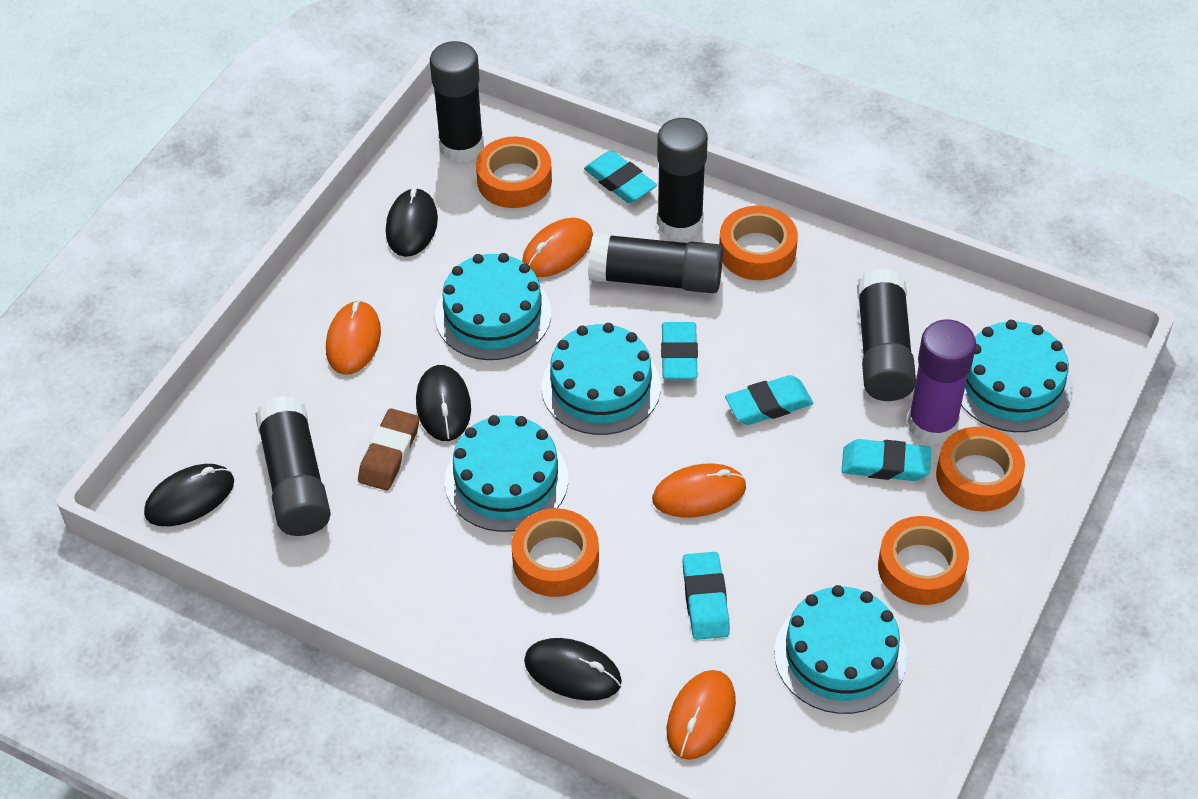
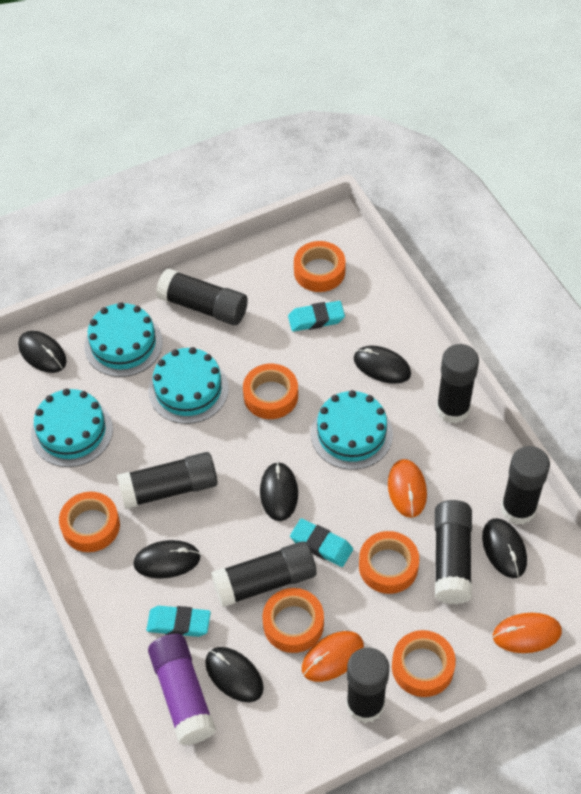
black glue stick: [255,396,331,536] [430,41,484,163] [588,233,723,293] [657,118,708,240] [857,268,916,401] = 5 -> [117,452,218,509] [156,269,248,325] [211,541,317,607] [346,647,389,723] [435,500,472,604] [436,344,479,424] [501,446,550,525] = 7
black mouse: [144,464,234,526] [386,188,438,257] [416,365,471,441] [524,638,622,701] = 4 -> [18,331,67,373] [133,540,201,579] [205,647,264,702] [260,462,298,521] [354,346,411,384] [482,518,527,578] = 6
brown eraser: [358,408,419,490] = 1 -> none = 0
orange mouse: [326,300,381,375] [522,218,593,277] [652,463,746,518] [667,670,736,760] = 4 -> [302,631,364,682] [388,459,427,518] [493,613,562,653] = 3
orange tape: [476,136,552,208] [511,508,599,597] [719,206,798,280] [878,516,969,605] [936,427,1025,511] = 5 -> [59,492,120,552] [243,364,298,419] [262,588,324,653] [294,241,346,292] [359,531,419,594] [392,630,456,697] = 6
turquoise cake: [435,253,551,360] [445,415,568,532] [541,323,661,435] [774,585,907,714] [961,320,1073,432] = 5 -> [31,388,113,467] [84,302,163,377] [149,347,229,424] [311,390,393,470] = 4
turquoise eraser: [584,150,657,203] [661,322,698,379] [682,552,730,640] [725,375,813,425] [841,439,931,481] = 5 -> [146,606,211,637] [288,301,345,332] [290,518,353,567] = 3

